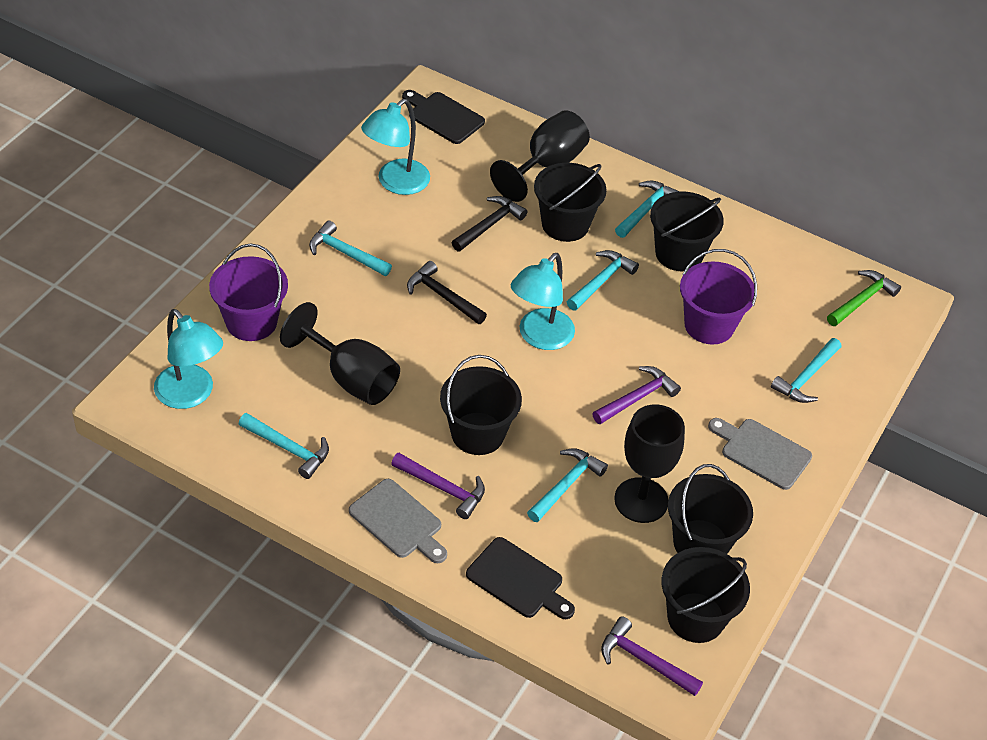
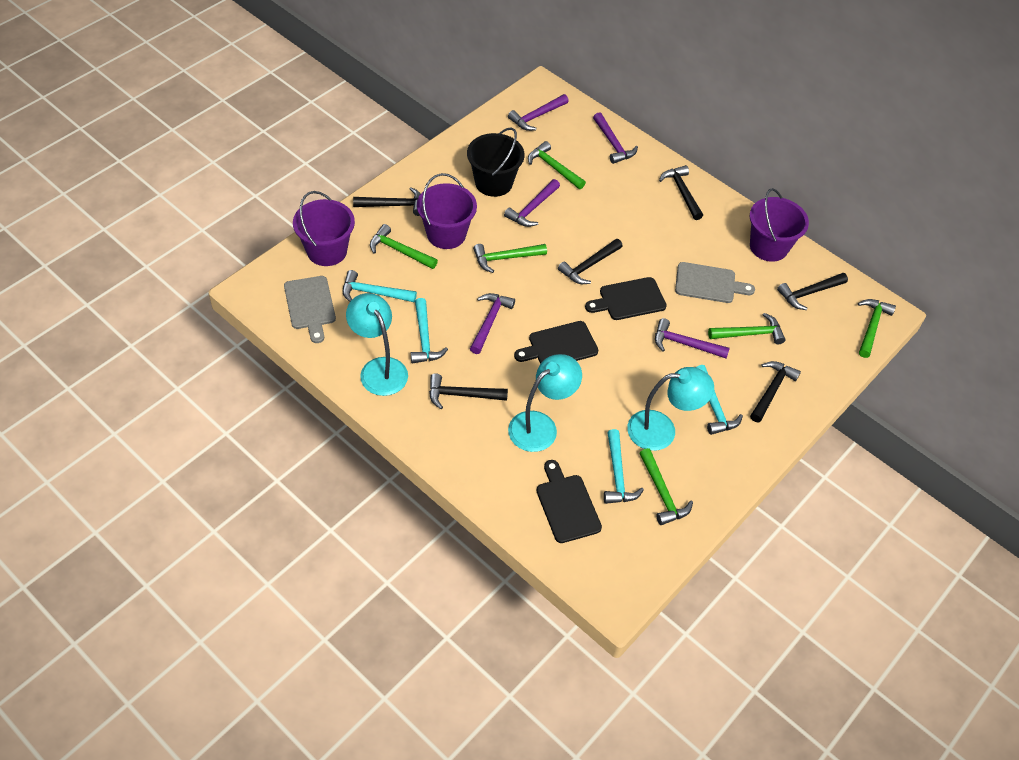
black bucket: [440,355,522,455] [534,163,607,242] [650,192,724,271] [662,547,750,643] [668,464,753,554] = 5 -> [467,127,524,197] = 1
black cutting board: [402,90,485,144] [466,537,575,619] = 2 -> [514,321,598,364] [536,460,602,543] [585,277,667,320] = 3
black goblet: [280,302,400,405] [490,110,590,202] [614,404,685,523] = 3 -> none = 0
black hammer: [407,261,487,324] [452,196,528,251] = 2 -> [353,187,421,216] [429,373,508,409] [558,239,622,284] [659,165,703,220] [750,361,801,422] [777,273,848,310] = 6
green hammer: [827,270,901,326] = 1 -> [370,224,438,269] [473,244,547,273] [528,141,586,189] [639,448,693,525] [708,313,786,344] [858,299,896,358] = 6
purple bucket: [209,244,288,341] [680,249,757,344] = 2 -> [293,191,355,266] [417,173,477,249] [750,188,809,262] = 3
purple hammer: [391,453,485,519] [592,366,681,424] [601,616,703,696] = 3 -> [470,293,515,354] [504,179,560,227] [508,94,569,131] [593,112,638,164] [655,318,730,358] = 5
turquoise hammer: [239,413,329,479] [309,221,392,276] [527,448,608,522] [567,250,639,311] [615,181,680,238] [771,338,841,403] = 6 -> [343,270,417,302] [411,298,448,363] [604,429,644,504] [696,365,743,435] = 4

